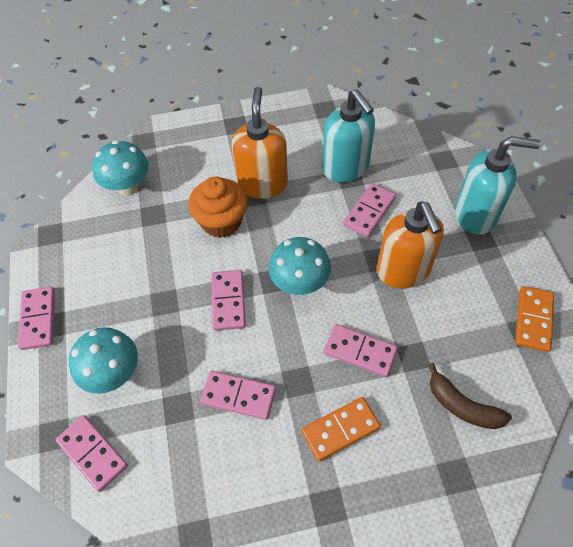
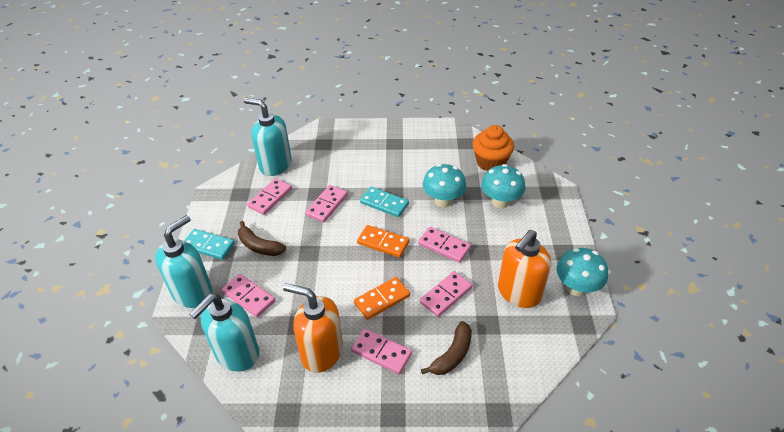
brown banana: [428,363,512,429] = 1 -> [238,221,286,256] [421,321,472,375] = 2
turquoise domino: none = 0 -> [184,229,235,260] [360,187,409,217] = 2
turquoise soap dispenser: [322,89,375,182] [455,136,540,235] = 2 -> [155,215,213,308] [189,294,259,372] [244,98,292,176] = 3

